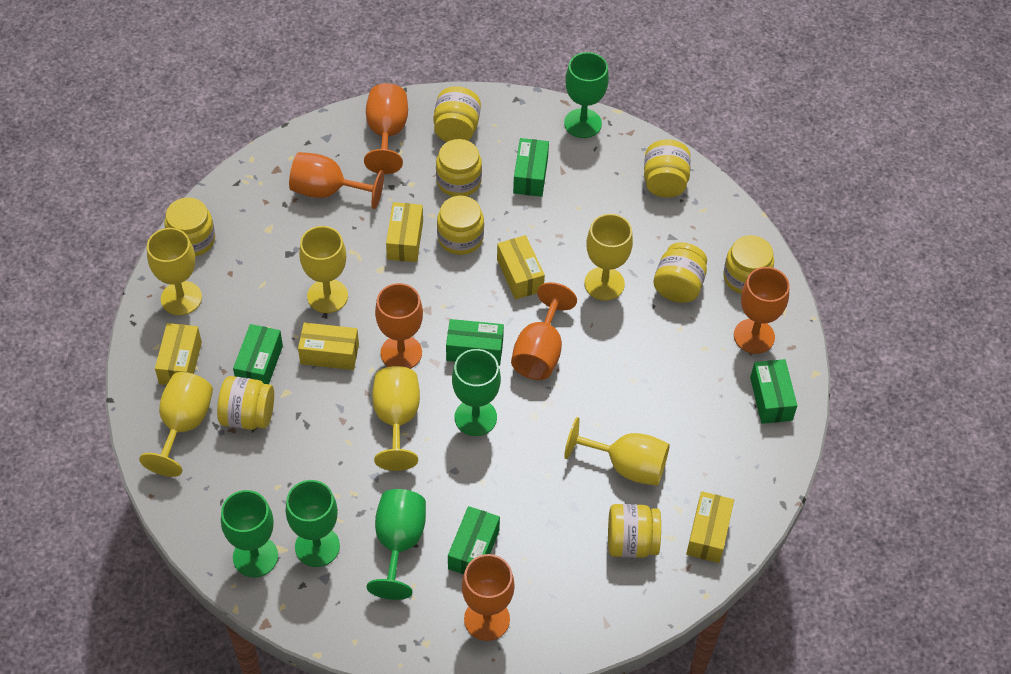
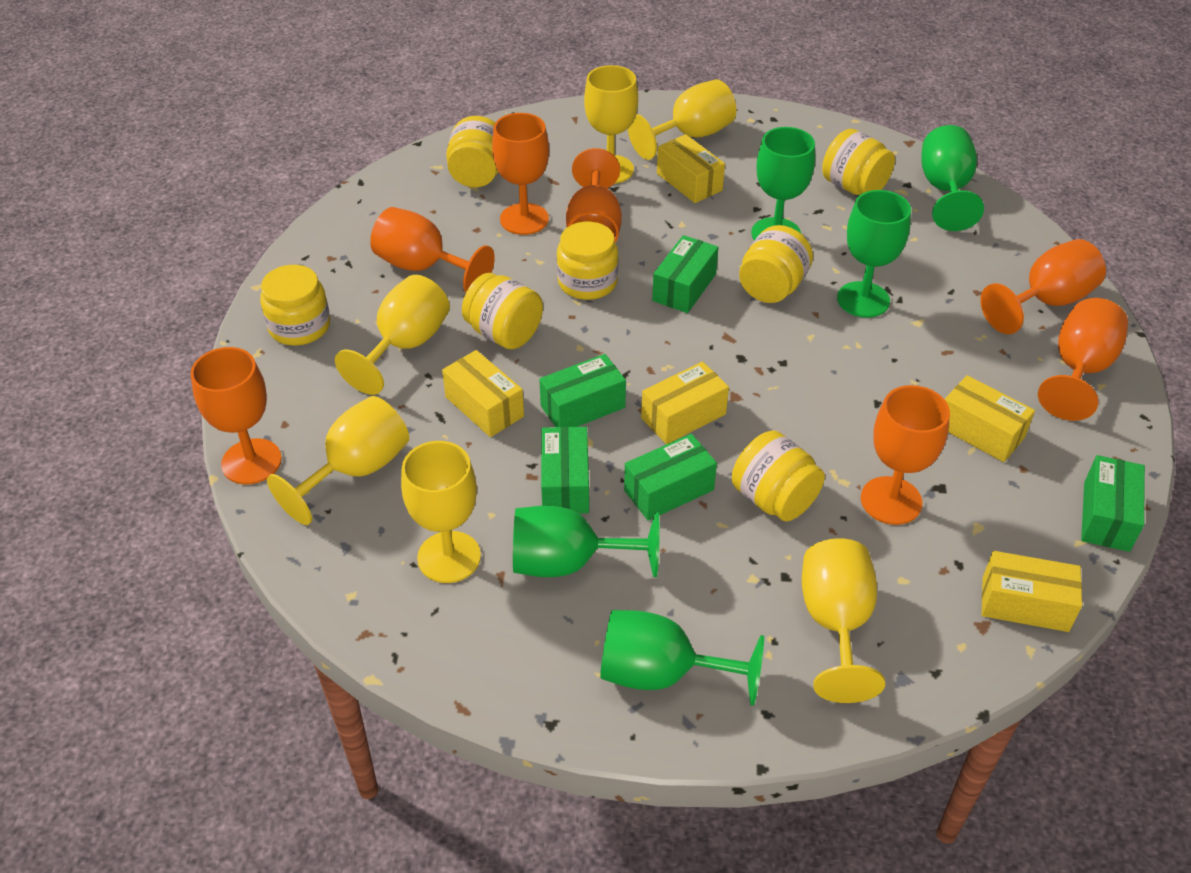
orange goblet: [289,152,384,209] [364,83,408,174] [375,283,423,369] [462,554,515,641] [511,282,577,380] [734,267,790,354] = 6 -> [191,347,282,484] [370,207,495,292] [492,113,549,235] [566,148,622,243] [861,385,950,525] [980,239,1106,334] [1038,298,1128,421] = 7
yellow jar: [165,197,215,257] [217,376,274,430] [433,86,481,142] [436,139,482,196] [437,196,484,255] [608,504,661,558] [644,139,691,198] [653,242,707,303] [723,235,774,294] = 9 -> [260,265,330,346] [446,116,498,187] [462,273,543,349] [557,222,619,300] [732,430,825,522] [739,225,813,303] [822,129,895,195] = 7

